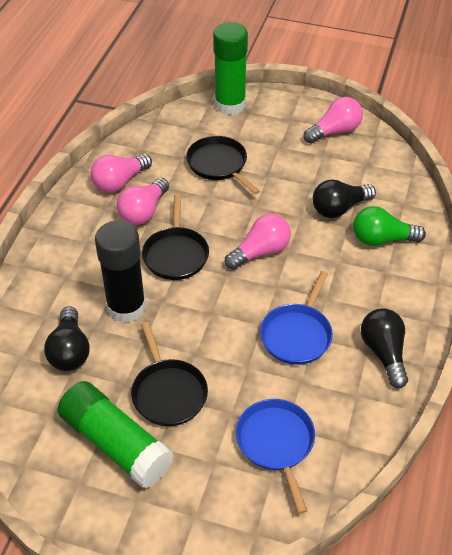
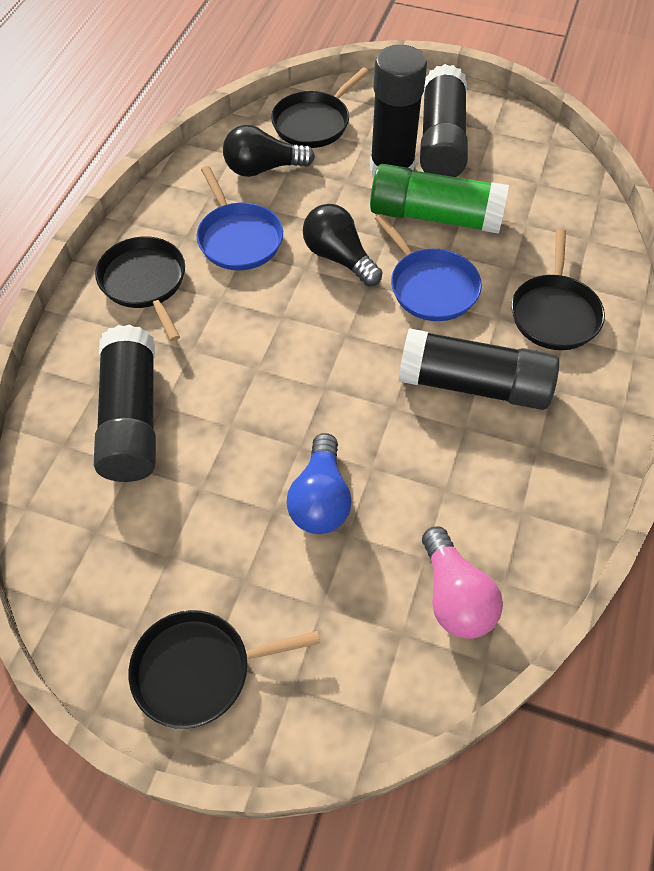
black glue stick: [95,221,146,323] = 1 -> [94,325,156,482] [370,45,427,176] [399,328,559,410] [420,64,468,177] = 4
black light bulb: [44,306,90,371] [312,179,376,218] [361,308,408,388] = 3 -> [223,125,315,177] [303,204,383,287] = 2
black pan: [131,322,208,426] [142,194,209,280] [186,136,260,195] = 3 -> [95,237,185,341] [128,610,320,729] [271,67,369,148] [511,229,605,350] = 4
blue light bulb: none = 0 -> [286,433,352,534] = 1
green glue stick: [57,381,174,489] [213,22,248,115] = 2 -> [370,164,509,234] = 1
green light bulb: [353,206,426,246] = 1 -> none = 0
pink light bulb: [91,154,152,192] [117,178,169,225] [225,214,291,270] [303,97,363,144] = 4 -> [422,526,503,639] = 1

